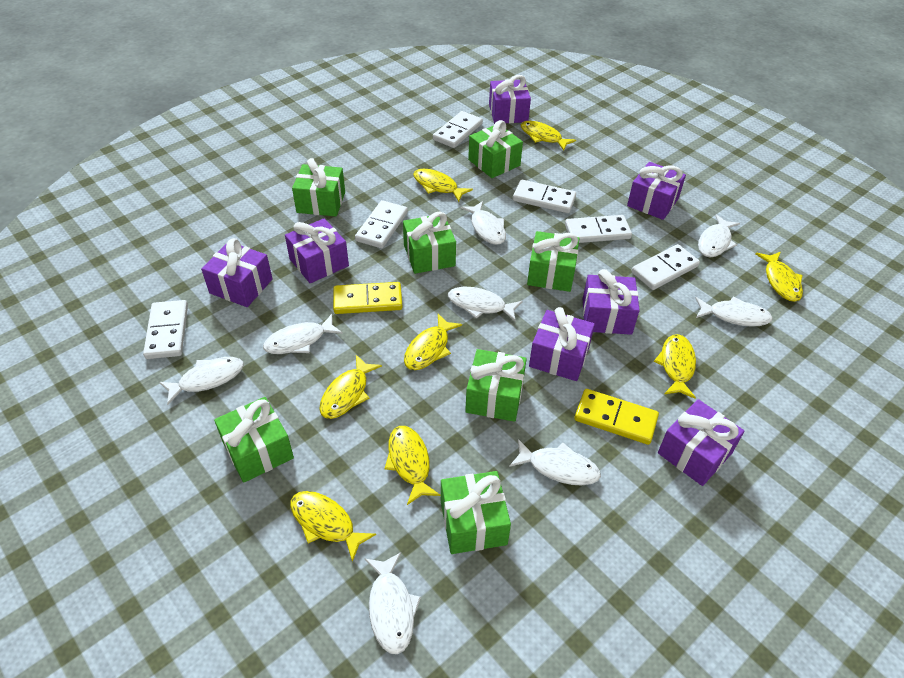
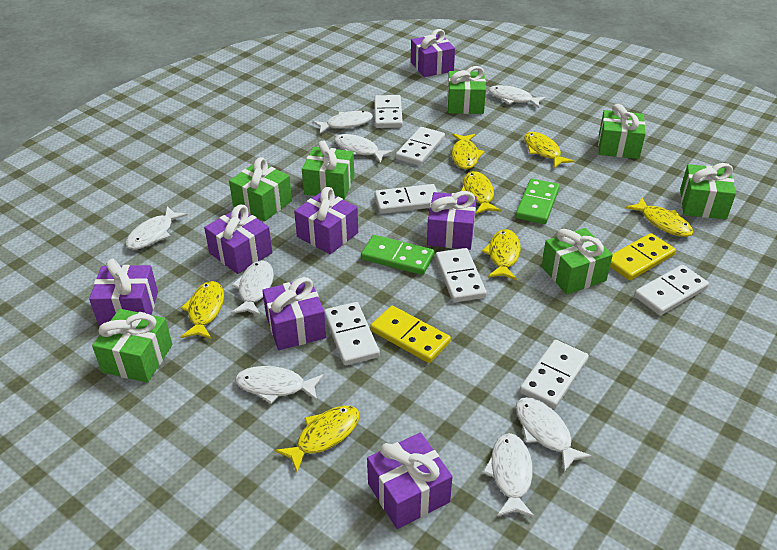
green domino: none = 0 -> [361,235,434,275] [515,179,560,224] = 2
white domino: [143,300,188,359] [355,200,408,248] [433,111,483,148] [513,180,576,213] [565,215,632,243] [631,244,700,290] = 6 -> [324,302,380,365] [374,95,403,128] [375,184,437,214] [396,127,445,166] [435,248,487,302] [519,340,589,409] [634,265,709,315] = 7
yellow fish: [290,491,376,562] [319,355,382,419] [384,426,441,505] [404,314,462,370] [413,169,473,202] [521,121,576,151] [654,334,696,399] [755,252,803,302] = 8 -> [181,281,224,339] [275,406,360,472] [452,134,484,169] [461,171,501,214] [482,229,521,280] [524,132,574,168] [625,198,694,237] = 7

